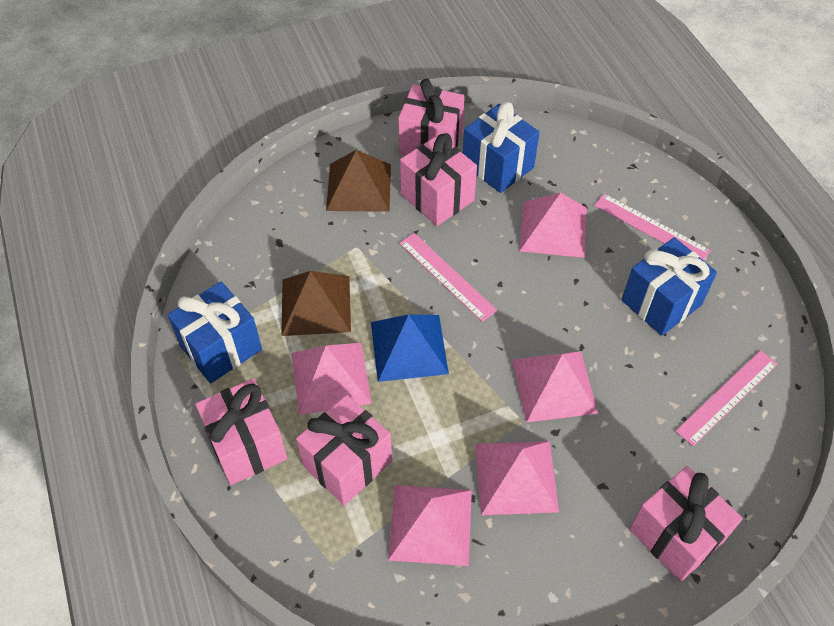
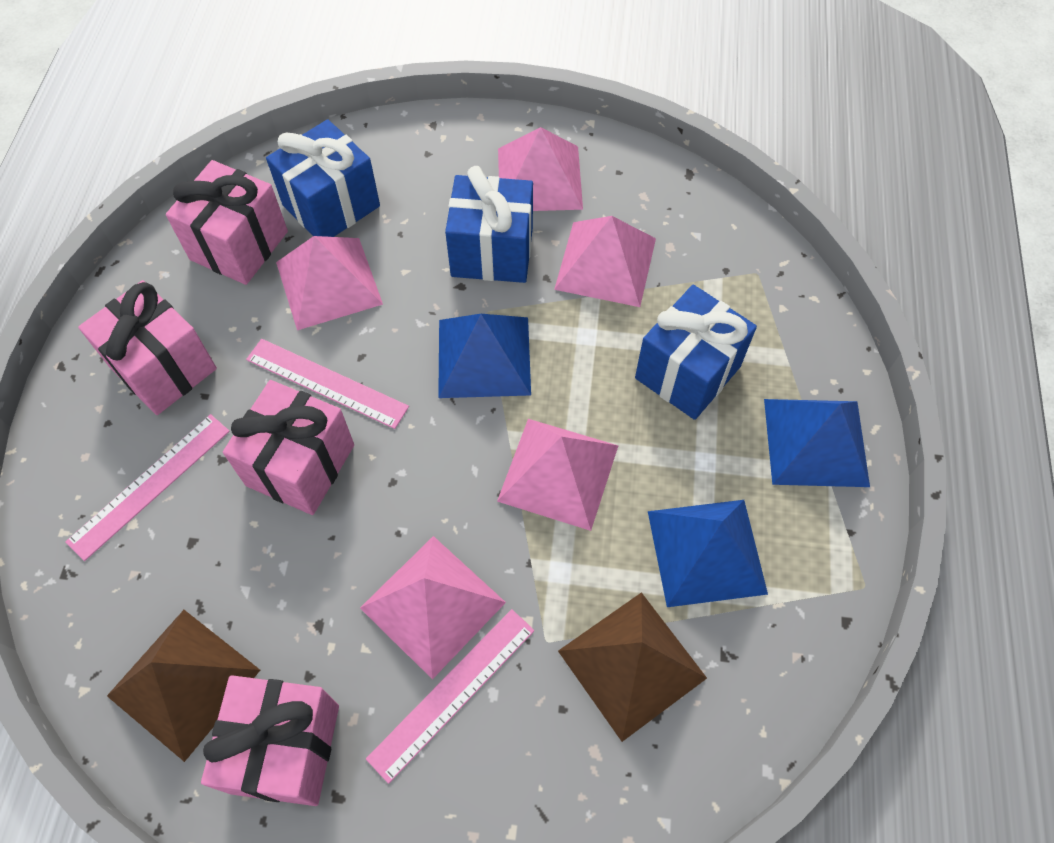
blue pyramid: [371,314,449,382] = 1 -> [438,314,531,398] [648,500,768,607] [764,399,870,487] = 3
pink gift: [195,378,287,485] [296,395,392,506] [398,79,465,155] [400,133,477,226] [629,466,743,582] = 5 -> [78,280,217,415] [166,160,288,285] [201,675,339,806] [223,380,354,515] = 4

